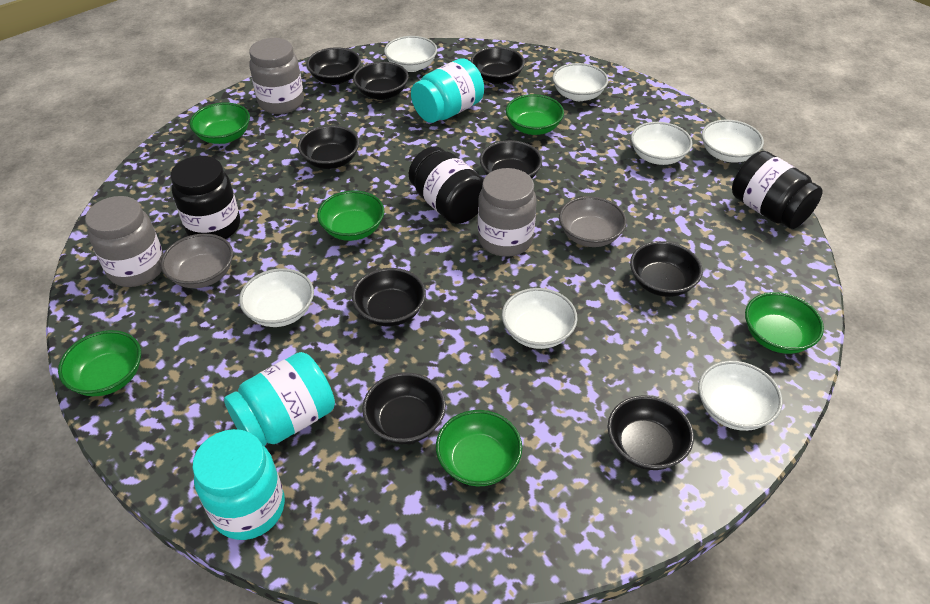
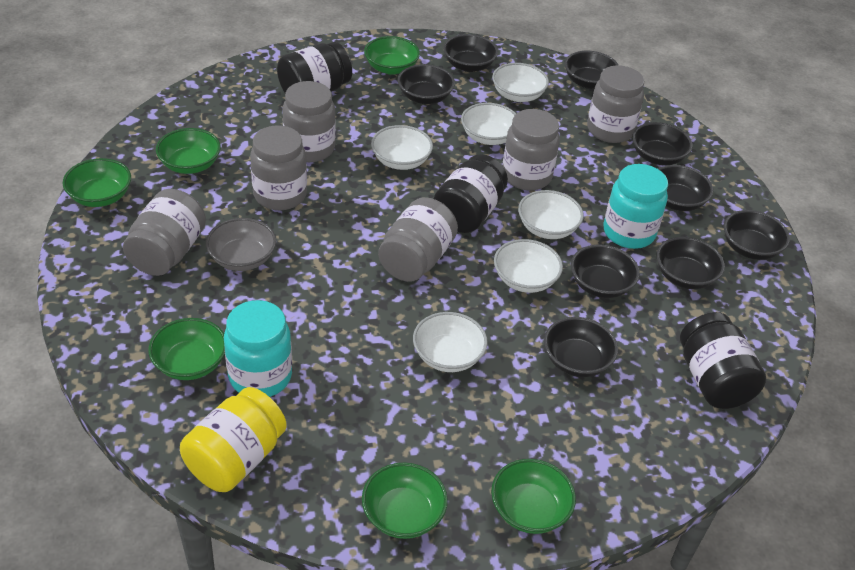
grey bowl: [161,234,233,288] [559,196,627,247] = 2 -> [206,218,276,271] = 1
grey jar: [85,196,164,287] [249,38,304,114] [478,168,537,257] = 3 -> [123,189,206,276] [250,125,307,210] [283,81,336,162] [378,197,458,282] [503,109,560,190] [587,65,644,143] = 6
turquoise jar: [192,429,285,540] [224,352,335,446] [411,58,484,123] = 3 -> [224,300,292,397] [603,164,668,249] = 2
white bowl: [239,268,314,327] [384,36,437,72] [502,288,578,349] [553,63,608,101] [631,122,693,165] [698,361,783,431] [702,120,764,163] = 7 -> [371,125,433,170] [413,312,488,372] [461,103,516,145] [492,63,549,102] [494,239,563,293] [518,190,584,239] = 6
yellow jar: none = 0 -> [180,387,287,492] = 1

